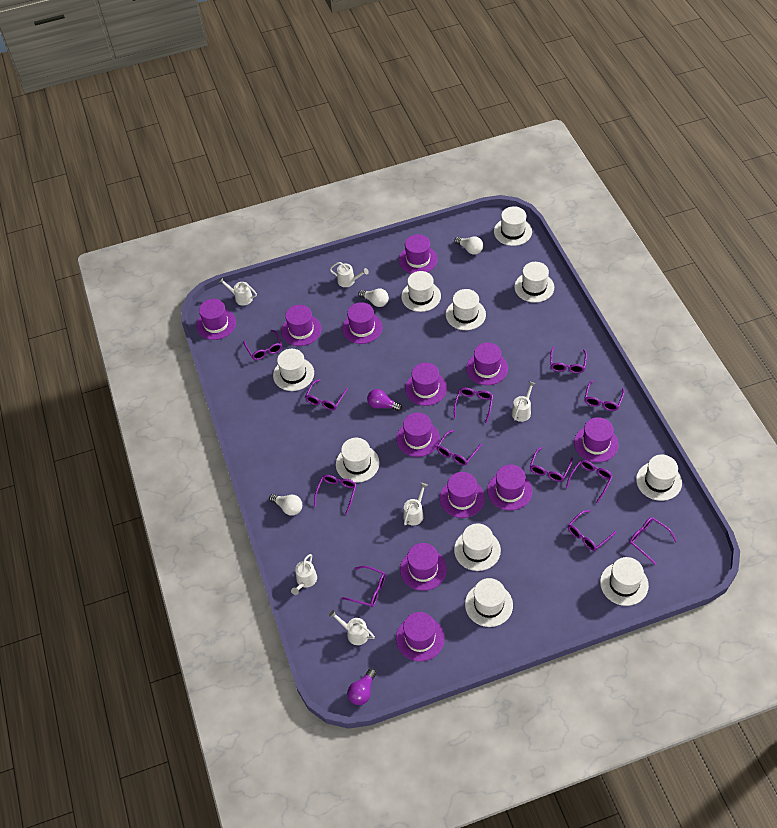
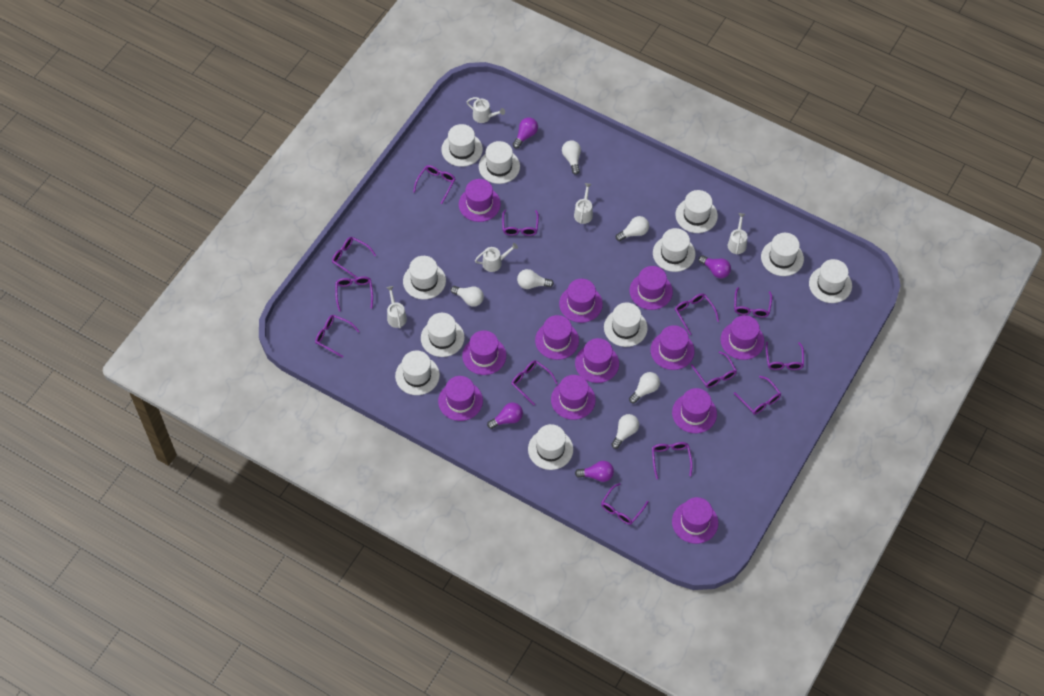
purple glasses: [244,330,282,360] [305,379,348,410] [314,475,357,514] [342,566,386,607] [437,430,482,465] [454,388,493,423] [530,447,573,482] [550,347,587,373] [566,460,613,504] [568,510,616,551] [584,380,625,411] [629,517,677,565] = 12 -> [315,315,360,358] [332,237,376,278] [335,276,373,311] [413,165,455,204] [502,210,539,236] [511,360,558,405] [601,483,649,525] [652,442,693,479] [675,293,719,335] [691,351,737,388] [734,287,772,317] [734,376,781,415] [765,342,804,370] = 13
purple light bulb: [347,668,376,705] [367,389,402,411] = 2 -> [487,402,523,429] [513,117,538,148] [575,461,614,482] [699,255,731,278] = 4
white hat: [273,349,314,391] [336,438,380,483] [401,271,441,312] [446,289,486,330] [454,523,501,571] [465,578,513,627] [494,206,532,246] [514,262,554,303] [600,557,649,606] [636,455,682,501] = 10 -> [395,350,440,395] [403,256,446,300] [421,313,465,357] [441,124,483,167] [479,141,520,184] [528,424,573,470] [604,303,648,347] [653,228,695,272] [676,190,718,233] [761,233,804,276] [809,259,852,303] = 11
white light bulb: [269,494,302,516] [358,288,389,307] [454,236,483,255] = 3 -> [451,286,484,307] [517,269,554,289] [562,141,581,175] [611,414,639,449] [616,216,649,241] [629,372,660,404] = 6
white watering can: [218,278,257,306] [291,554,317,595] [329,610,375,645] [330,262,369,287] [403,483,428,526] [512,381,536,422] = 6 -> [386,286,407,328] [467,97,505,123] [475,243,518,272] [574,183,593,224] [728,213,747,255] = 5

